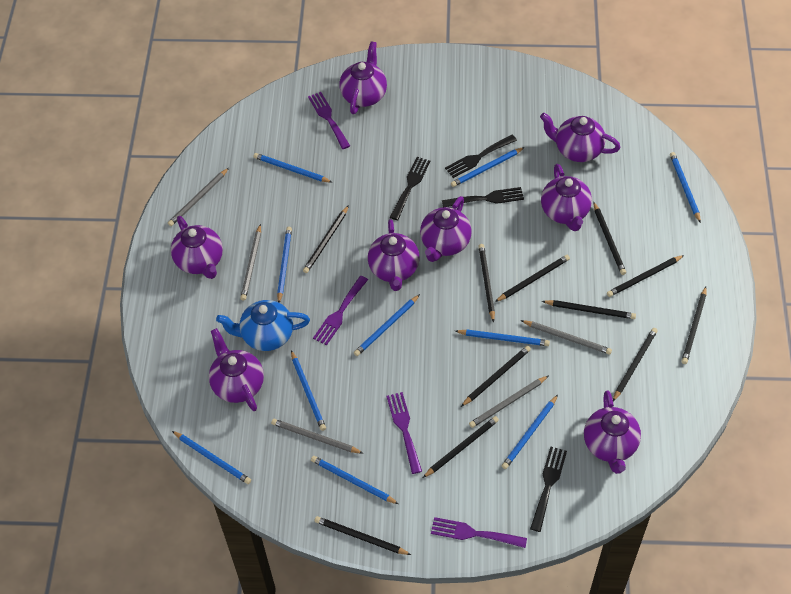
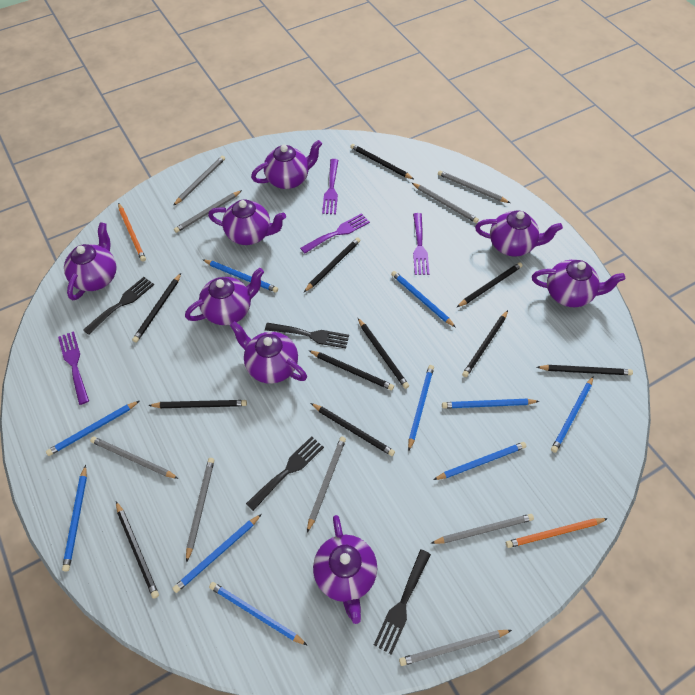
blue teapot: [216,300,310,351] = 1 -> none = 0
grey pencil: [168,168,229,226] [240,224,261,301] [271,419,364,454] [469,375,549,428] [521,320,612,355] = 5 -> [90,437,179,479] [173,155,225,206] [174,190,242,233] [186,458,214,563] [307,437,346,532] [399,630,512,666] [412,183,479,223] [430,514,534,544] [438,170,510,203] = 9
orange pencil: none = 0 -> [118,203,146,262] [506,518,608,548] = 2

